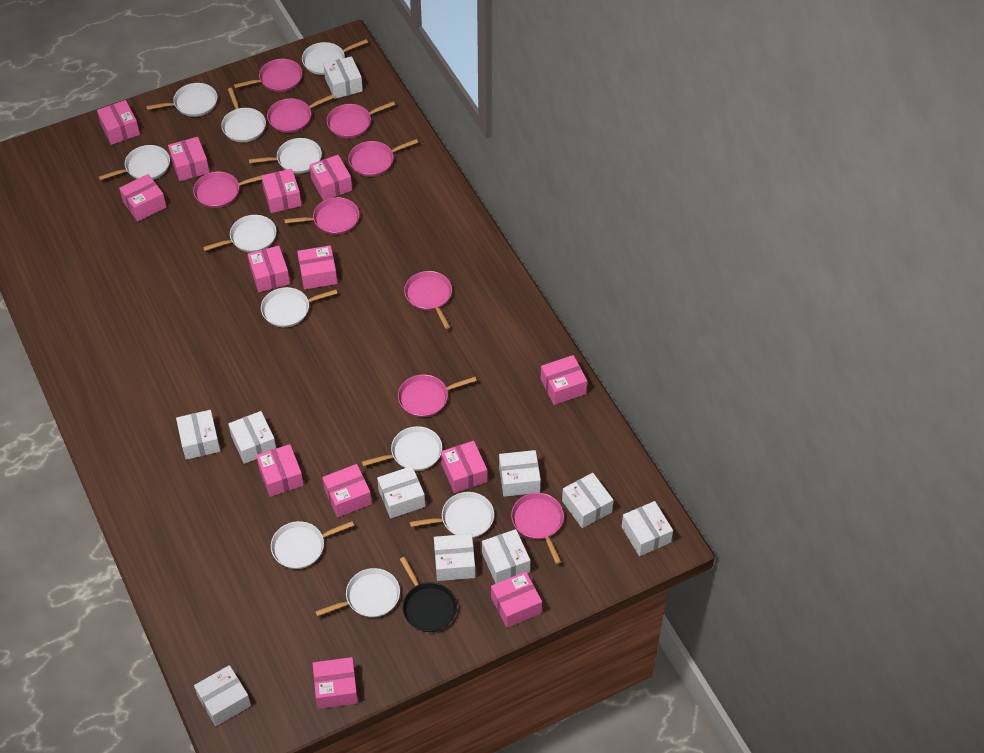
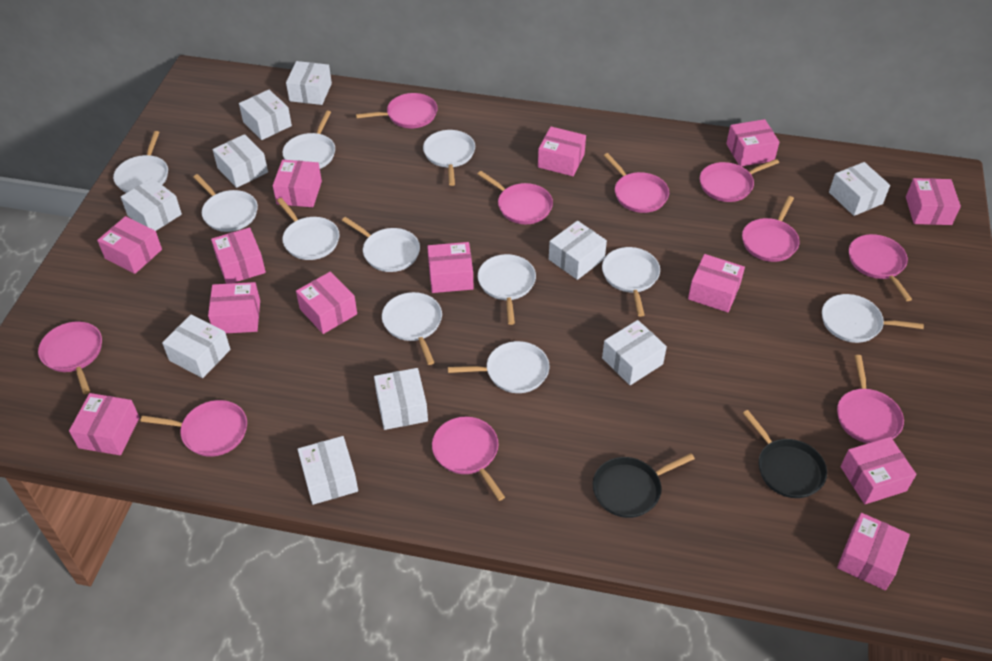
black pan: [400,557,457,632] = 1 -> [593,453,695,518] [743,410,827,498] = 2
pink pan: [193,171,266,208] [234,59,302,92] [267,94,335,133] [284,197,360,235] [327,101,395,138] [348,139,418,177] [398,374,477,417] [404,271,452,329] [511,493,564,564] = 9 -> [38,321,102,394] [140,400,247,457] [356,93,438,128] [432,417,505,501] [478,171,553,224] [604,153,669,213] [700,159,779,202] [742,196,800,262] [837,355,904,443] [849,234,912,301] = 10

